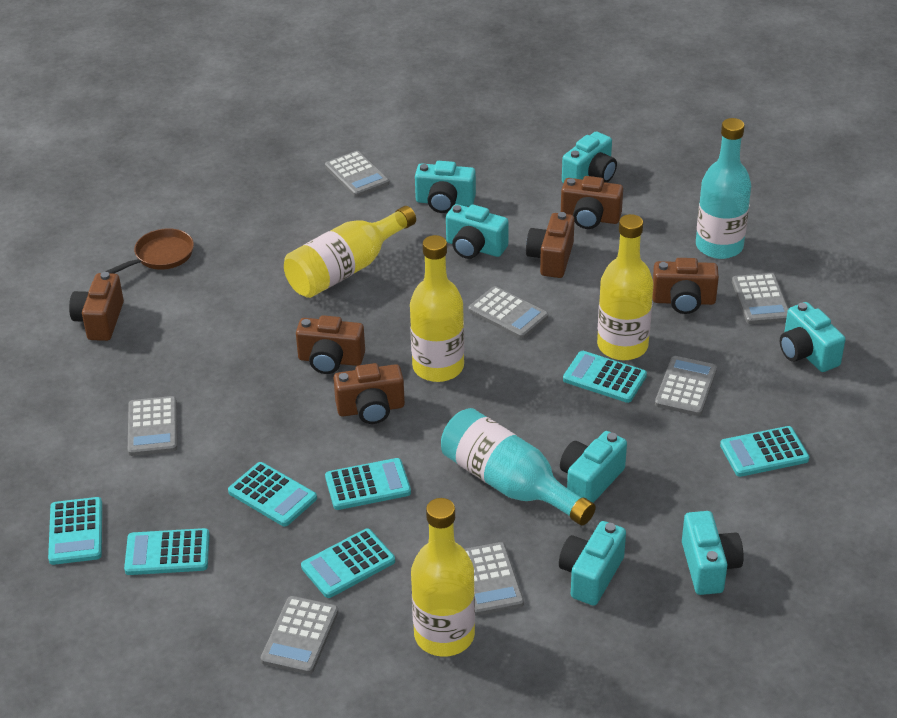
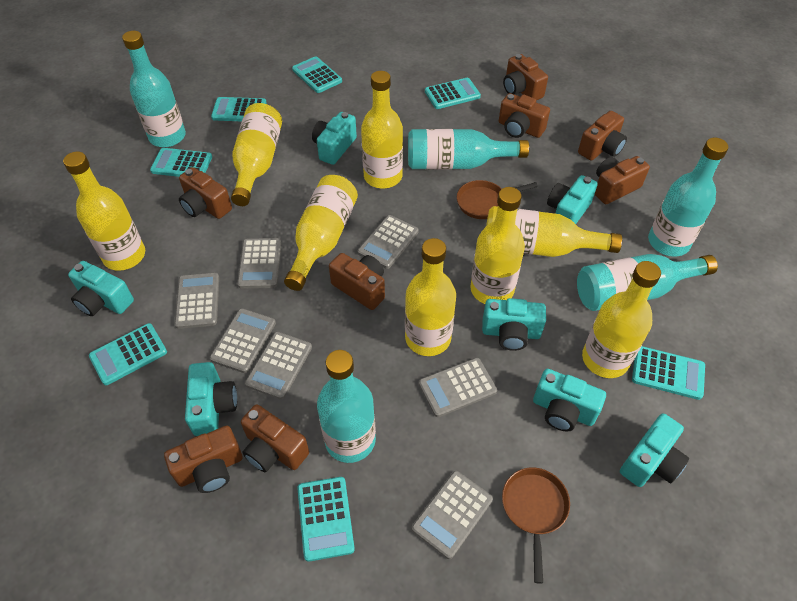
brown camera: [69,272,124,341] [296,315,365,374] [333,363,405,424] [526,212,575,278] [561,176,623,229] [652,258,719,314] = 6 -> [164,426,243,493] [179,167,232,219] [241,404,309,472] [329,253,385,310] [499,93,550,138] [503,54,548,100] [578,111,627,161] [595,156,650,204] = 8
brown pan: [105,228,194,274] = 1 -> [457,180,538,219] [502,467,570,584] = 2
turquoise bottle: [441,408,596,526] [696,118,751,259] = 2 -> [122,31,186,147] [317,350,376,463] [408,129,529,169] [577,254,718,311] [648,138,728,257] = 5
yellow bottle: [284,206,416,298] [410,235,464,382] [411,498,475,656] [597,214,654,360] = 4 -> [63,152,145,271] [231,103,282,206] [284,175,358,291] [361,71,403,189] [405,238,456,356] [470,187,525,304] [486,206,622,257] [582,261,661,378] = 8

